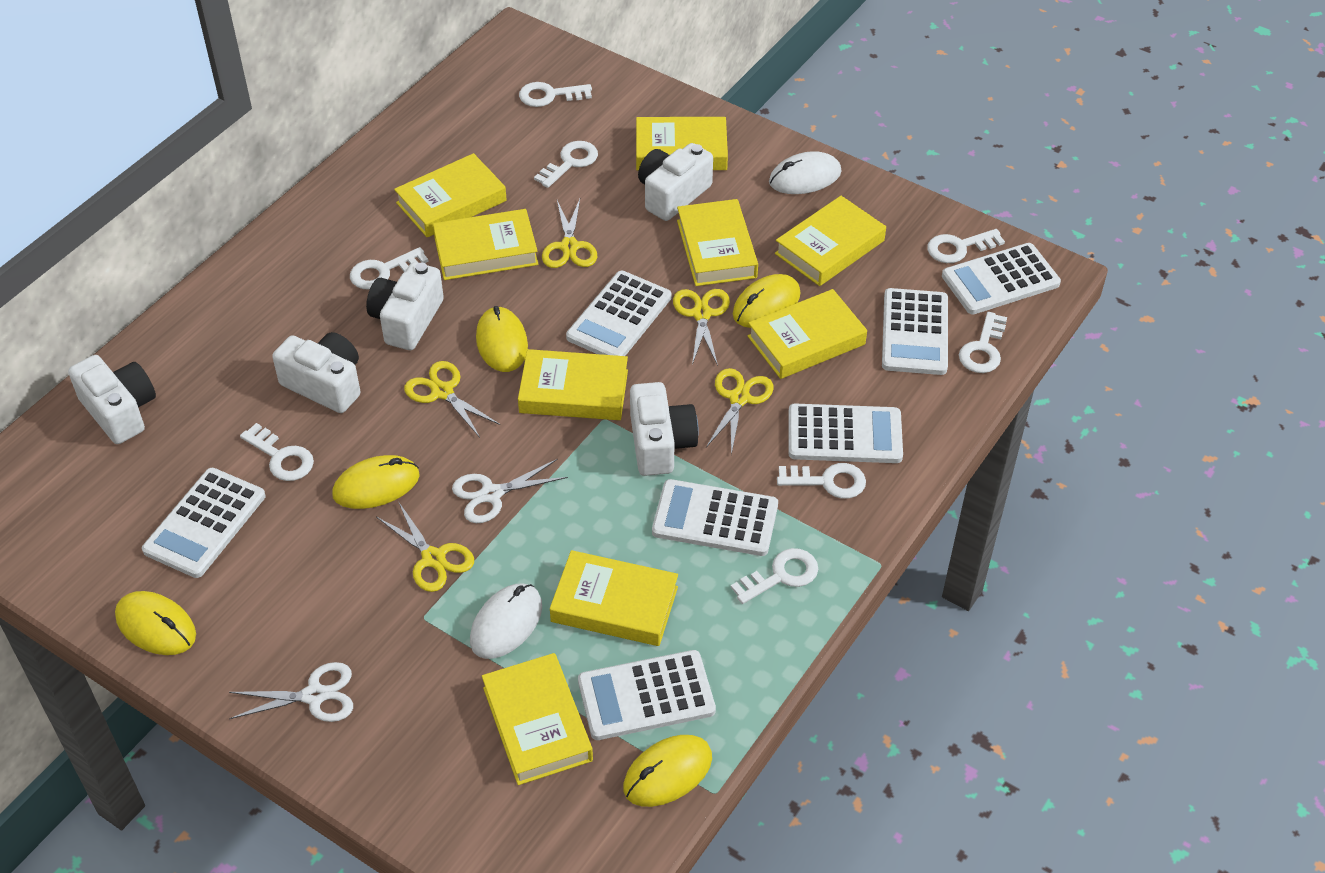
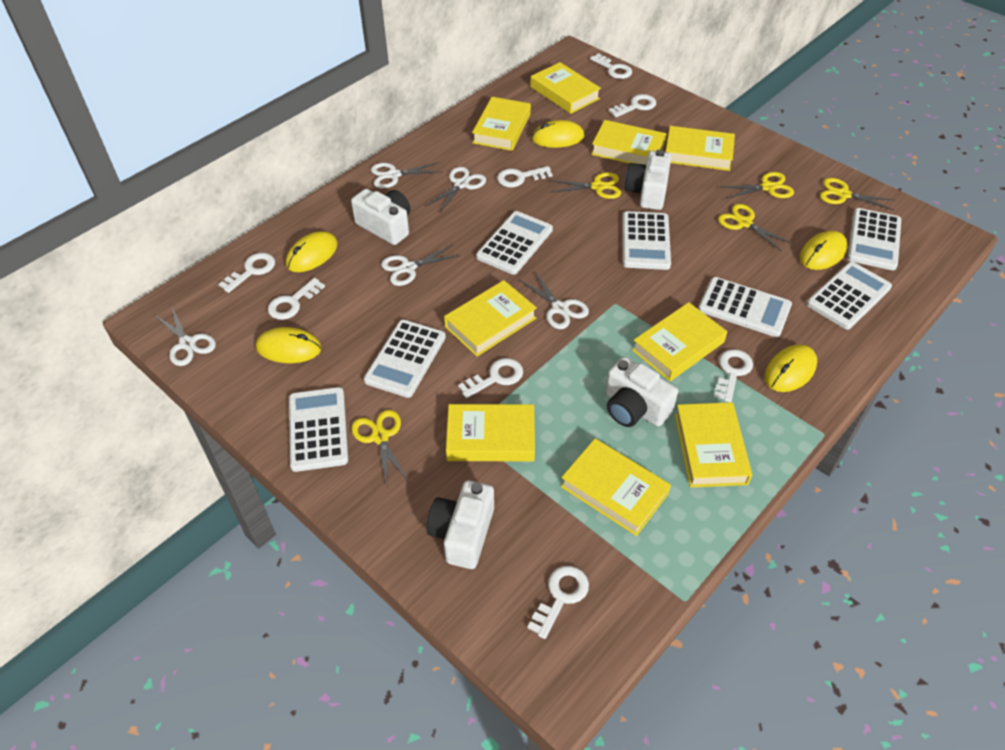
white camera: [68,355,156,444] [272,332,360,413] [366,262,444,350] [630,382,699,476] [638,143,713,221] = 5 -> [351,189,410,245] [427,480,494,569] [605,357,678,427] [625,149,671,210] = 4
white mouse: [470,584,542,659] [769,151,842,194] = 2 -> none = 0
white scissors: [229,662,353,722] [452,459,568,523] = 2 -> [154,307,216,366] [371,162,442,189] [381,245,460,286] [425,167,486,214] [520,272,589,329] = 5

